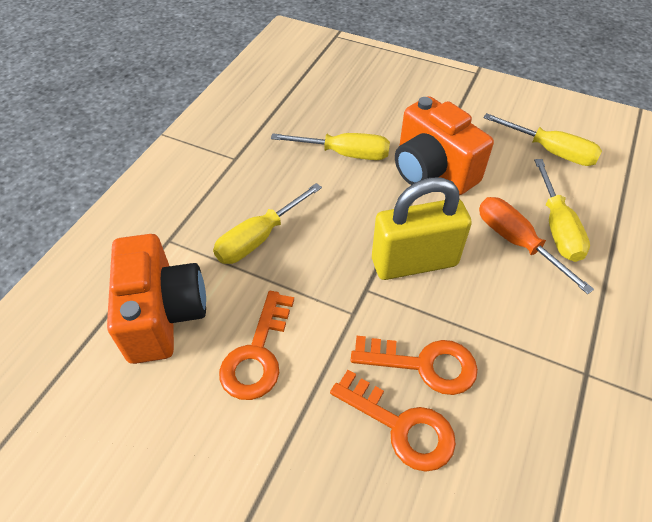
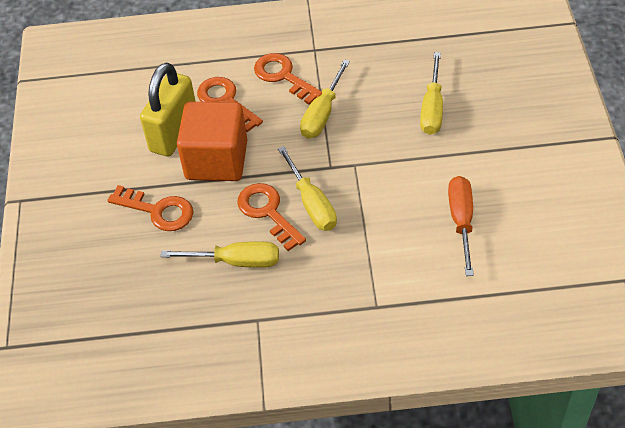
orange camera: [107,234,206,364] [395,96,494,195] = 2 -> none = 0
orange cube: none = 0 -> [177,102,247,181] = 1
orange key: [219,291,294,400] [330,370,456,472] [351,336,478,395] = 3 -> [107,185,193,231] [197,77,263,132] [237,183,306,251] [254,53,322,105] = 4

